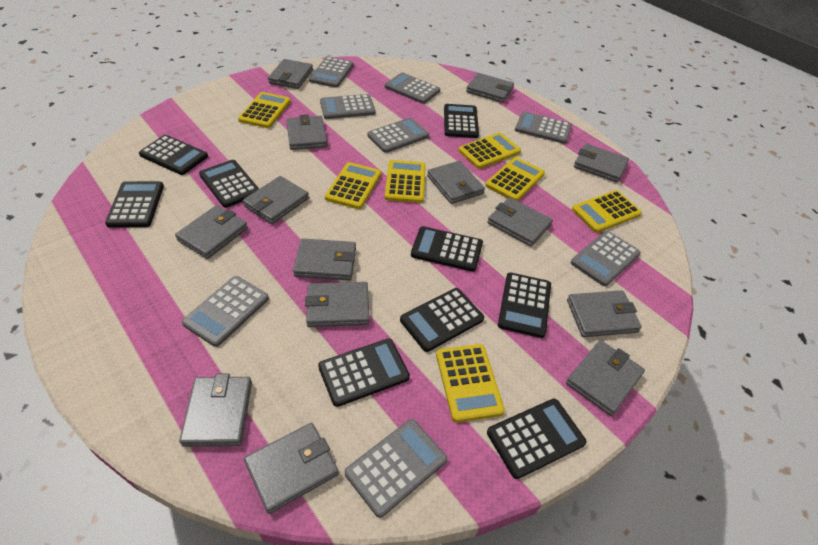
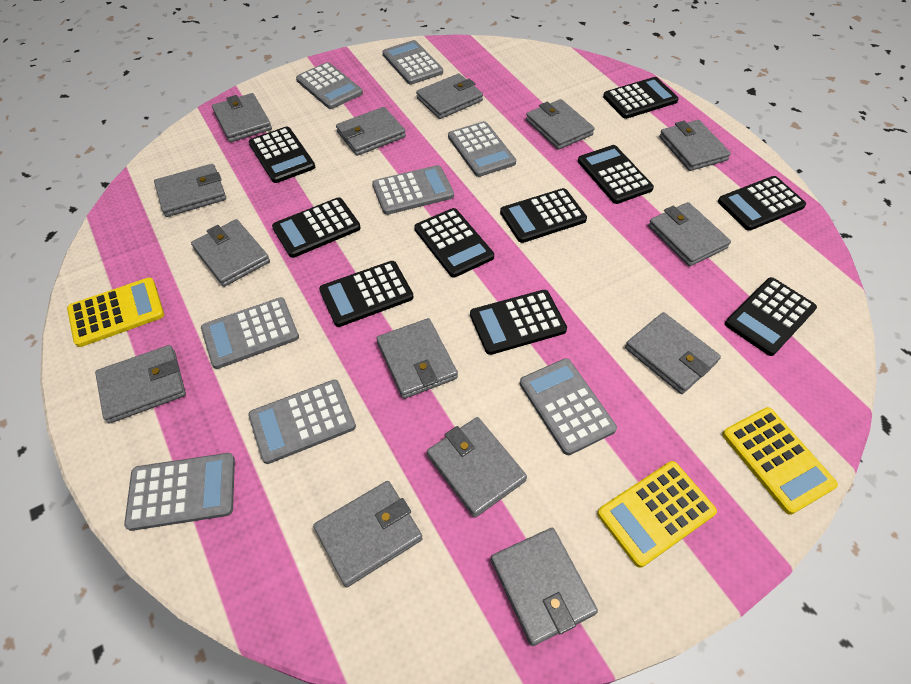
black calculator: [105,181,164,228] [139,135,208,175] [199,160,259,208] [318,338,410,407] [400,288,484,352] [411,226,483,272] [444,104,479,138] [487,399,586,479] [498,272,551,338] = 9 -> [249,127,315,183] [272,197,361,258] [319,261,413,327] [414,208,494,277] [470,290,567,355] [500,188,587,243] [578,145,654,204] [603,77,679,119] [718,176,806,231] [725,277,817,356] = 10
yellow calculator: [238,92,291,128] [325,162,381,209] [385,160,426,203] [436,344,505,422] [458,132,521,169] [485,157,545,201] [572,190,642,233] = 7 -> [67,277,164,347] [597,461,717,568] [722,407,838,515] = 3

